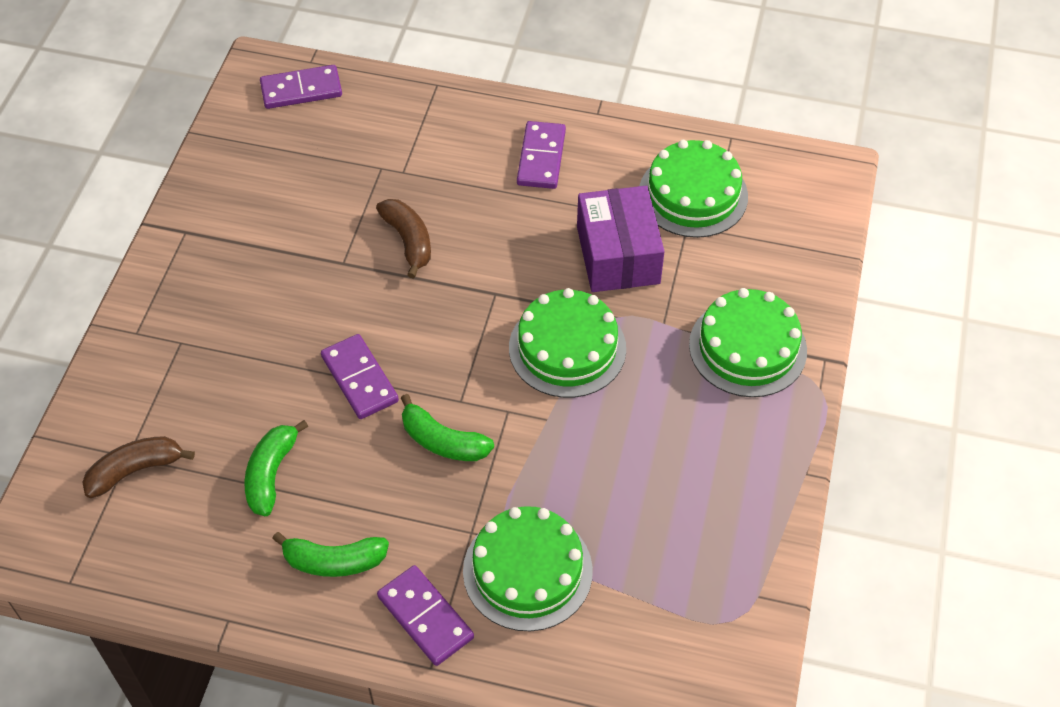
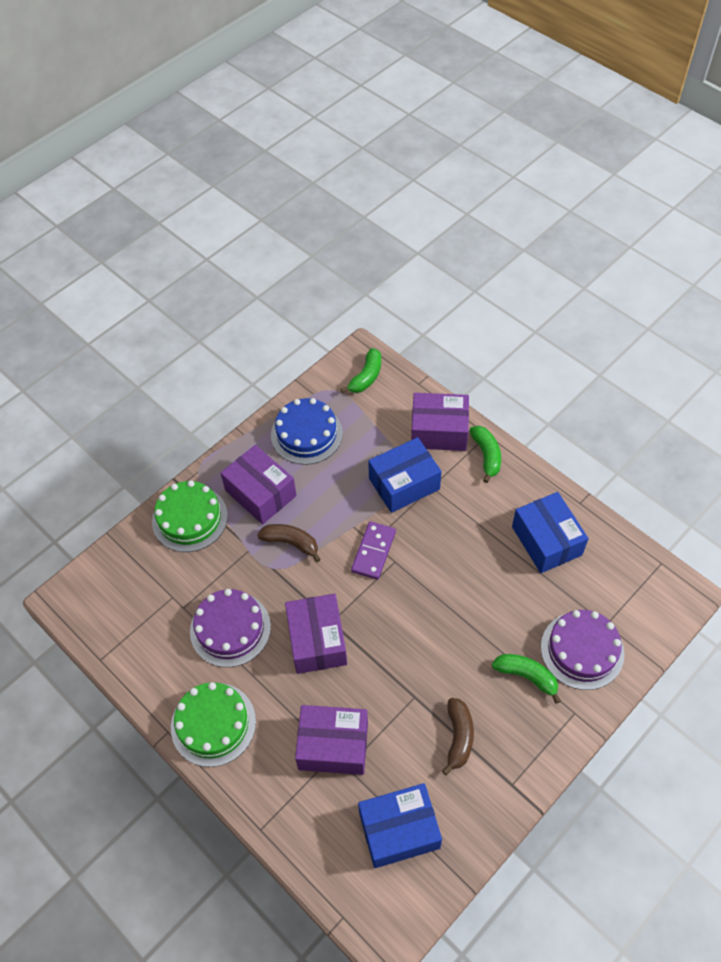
blue box: none = 0 -> [358,783,442,868] [368,437,442,513] [512,492,589,573] = 3
blue cake: none = 0 -> [271,398,343,465] = 1
green cake: [463,506,593,631] [509,288,626,398] [639,140,748,238] [689,288,807,397] = 4 -> [152,480,228,552] [171,682,256,767] = 2
purple box: [577,186,665,292] = 1 -> [221,445,297,524] [285,594,347,674] [295,705,368,775] [411,393,469,451] = 4
purple cake: none = 0 -> [190,589,271,667] [541,610,624,690] = 2
purple domino: [260,65,342,109] [321,334,399,419] [377,565,474,666] [517,121,566,189] = 4 -> [351,521,396,580] = 1

